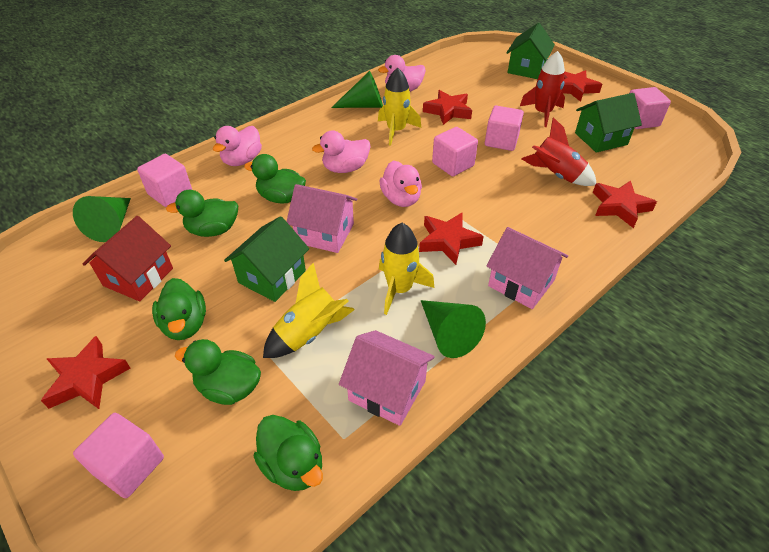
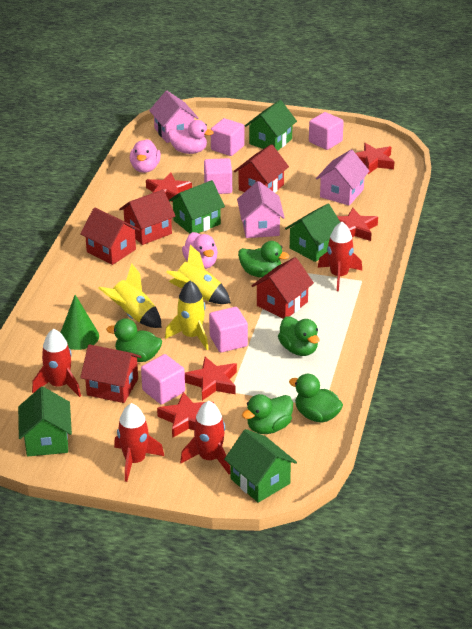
green cone: [73,196,131,242] [331,71,383,108] [421,300,486,358] = 3 -> [60,295,99,350] = 1
green house: [224,216,309,302] [506,23,555,79] [575,93,642,153] = 3 -> [18,386,72,457] [169,180,225,234] [224,429,297,503] [245,100,297,151] [285,204,340,262] = 5
pink duck: [213,126,262,166] [312,131,370,173] [378,55,426,92] [380,161,422,207] = 4 -> [130,139,161,173] [168,120,214,154] [182,232,218,269] = 3
red house: [83,216,173,301] = 1 -> [80,208,140,265] [80,344,141,403] [119,189,176,245] [234,144,289,193] [252,257,314,319] = 5
red rocket: [520,51,565,127] [521,117,596,186] = 2 -> [32,329,81,397] [114,403,164,482] [180,401,230,474] [318,222,362,291] = 4

